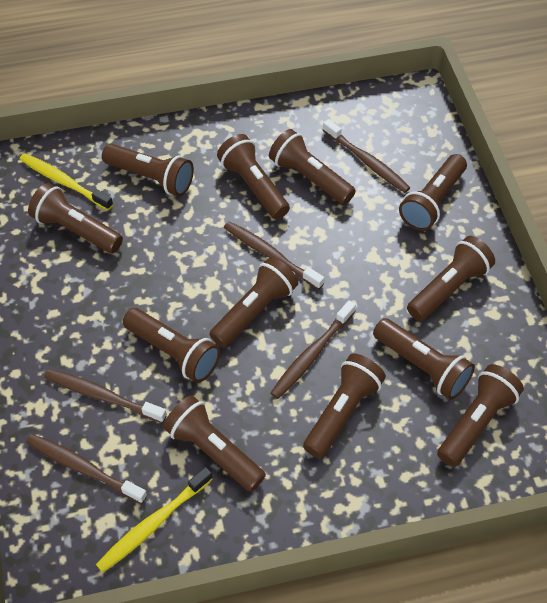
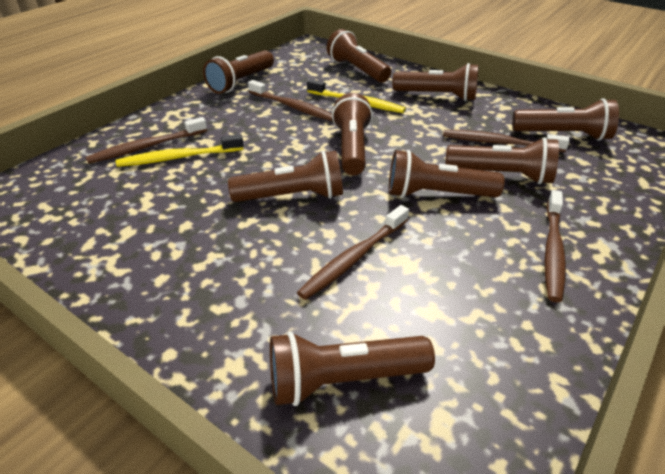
brown flashlight: [28,183,123,253] [102,144,194,196] [123,308,220,383] [163,395,266,492] [209,257,298,348] [217,134,290,219] [269,129,356,205] [303,354,386,459] [373,318,475,400] [399,154,467,231] [407,236,495,321] [437,364,524,467] = 12 -> [203,50,274,94] [228,151,343,202] [270,332,435,406] [327,29,391,83] [332,93,373,175] [389,150,504,198] [392,63,479,101] [446,137,559,184] [512,98,619,141] = 9

